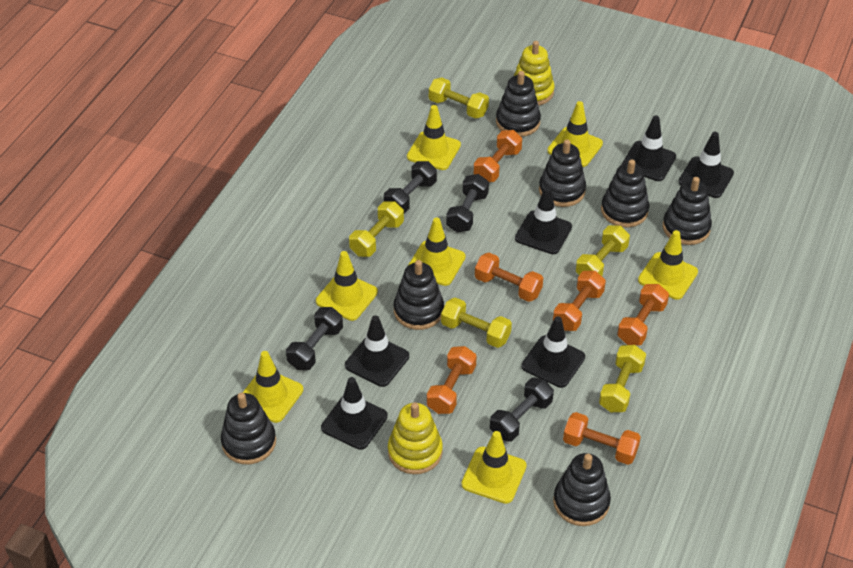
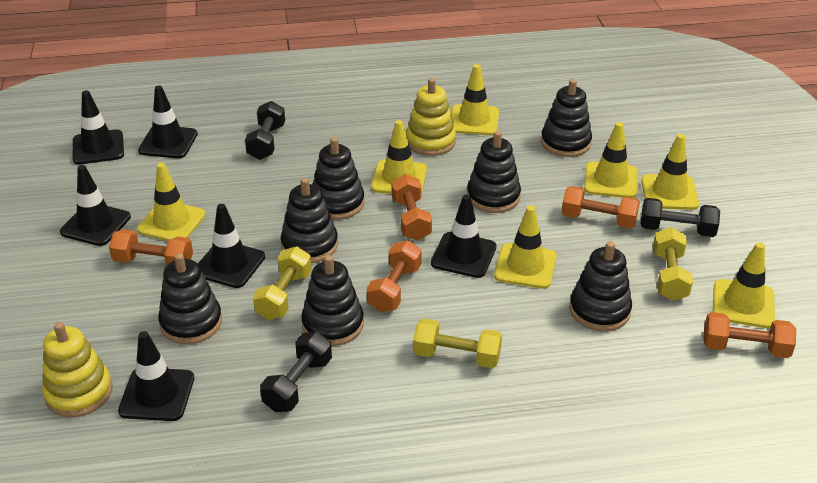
black dumbbell: [286,307,343,370] [384,161,437,213] [446,174,489,233] [490,378,554,442] = 4 -> [245,101,285,160] [260,332,332,412] [640,198,720,237] = 3
orange dumbbell: [427,346,477,414] [474,130,522,182] [475,253,543,302] [553,271,606,331] [563,412,641,465] [617,284,669,345] = 6 -> [109,229,193,266] [367,240,422,312] [392,174,432,241] [561,186,640,229] [703,312,796,358] = 5
yellow dumbbell: [349,201,404,257] [429,77,489,119] [441,297,512,348] [576,225,630,276] [599,345,646,412] = 5 -> [253,246,312,320] [413,319,502,368] [653,227,693,301] = 3

